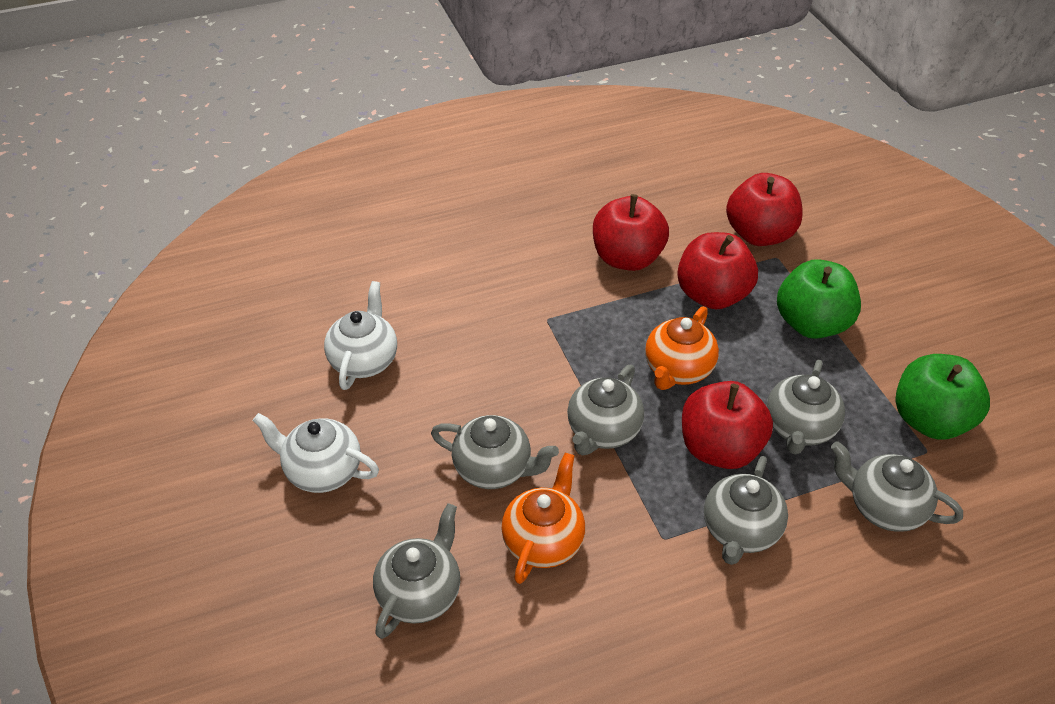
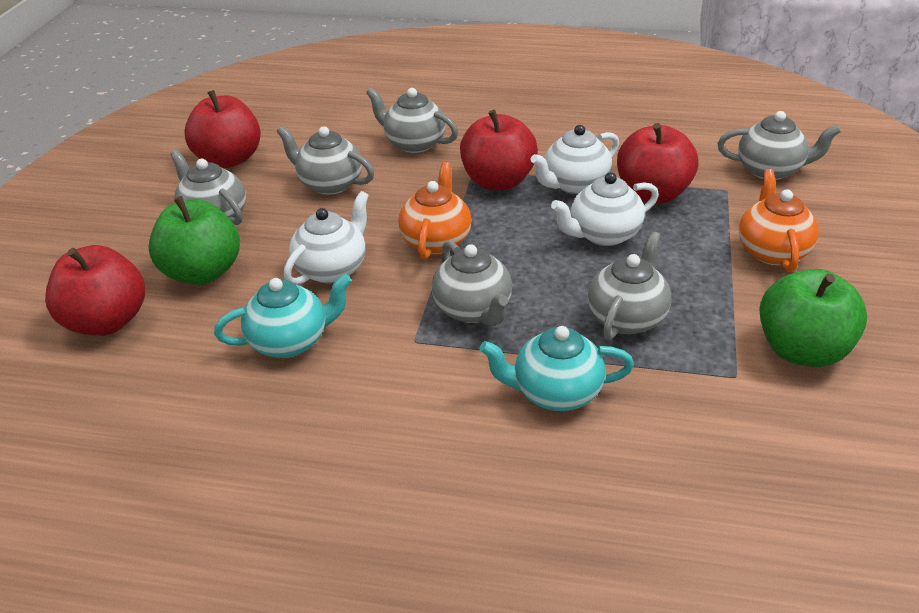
turquoise teapot: none = 0 -> [214,274,352,358] [480,326,634,411] = 2
white teapot: [252,413,379,493] [324,281,397,390] = 2 -> [284,191,369,285] [530,125,619,194] [551,172,659,246] = 3

